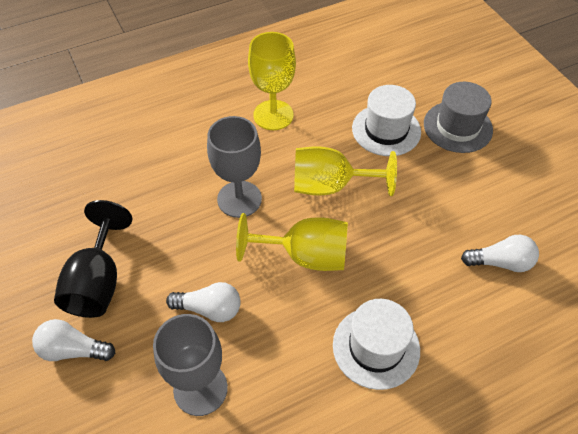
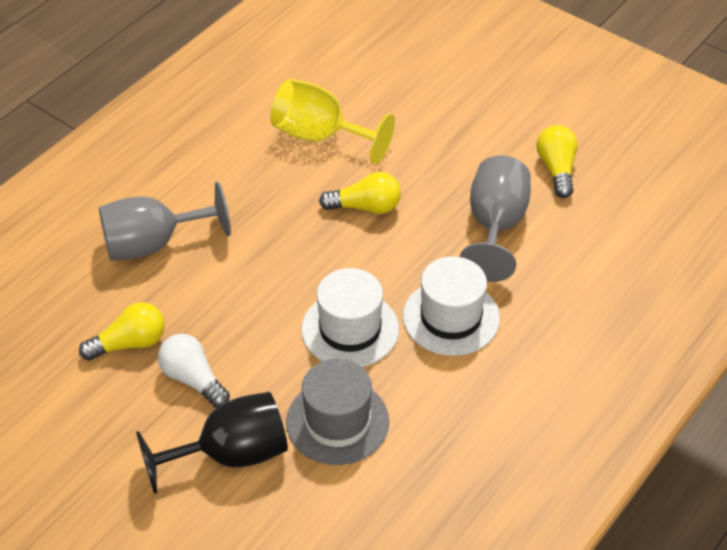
white light bulb: [32,319,115,361] [166,282,241,322] [461,235,539,272] = 3 -> [158,334,230,408] = 1
yellow goblet: [236,213,348,271] [248,32,296,130] [294,146,397,196] = 3 -> [270,79,395,164] = 1
yellow light bulb: none = 0 -> [79,302,165,361] [319,172,401,214] [537,125,578,198] = 3

